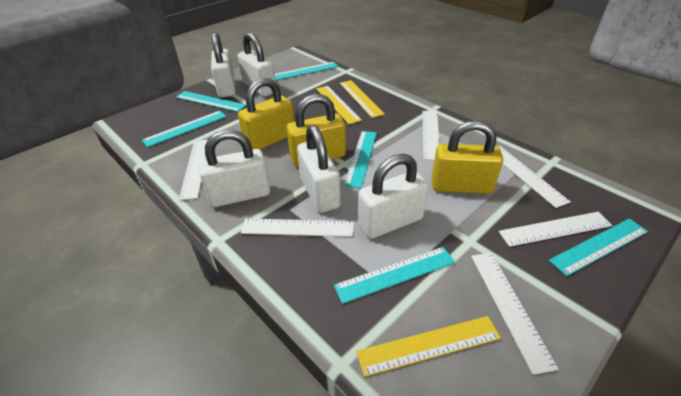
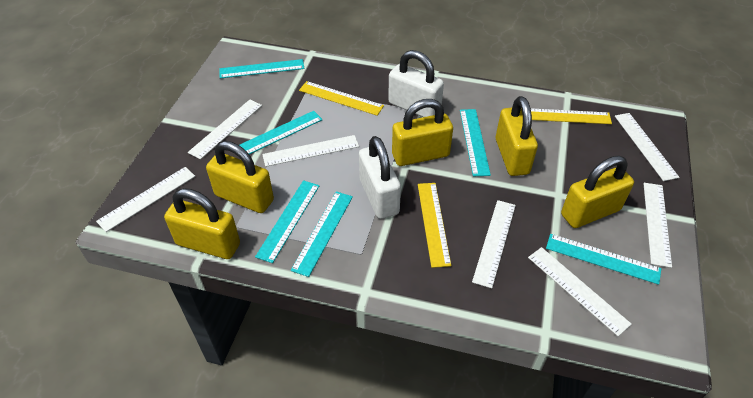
white padlock: [199,130,270,207] [211,32,236,97] [238,32,276,97] [297,125,340,213] [358,154,429,239] = 5 -> [359,136,401,219] [388,50,444,117] = 2
white ruler: [179,140,207,200] [241,218,354,237] [422,111,440,160] [471,253,559,375] [498,146,571,208] [499,212,612,247] = 6 -> [96,167,195,232] [188,100,262,160] [262,135,359,167] [472,200,516,288] [528,247,632,336] [615,113,679,181] [643,183,672,268] = 7
yellow padlock: [238,78,294,150] [286,94,346,167] [432,120,503,194] = 3 -> [164,188,240,259] [206,141,274,213] [392,99,453,166] [496,96,538,176] [561,156,634,228] = 5

